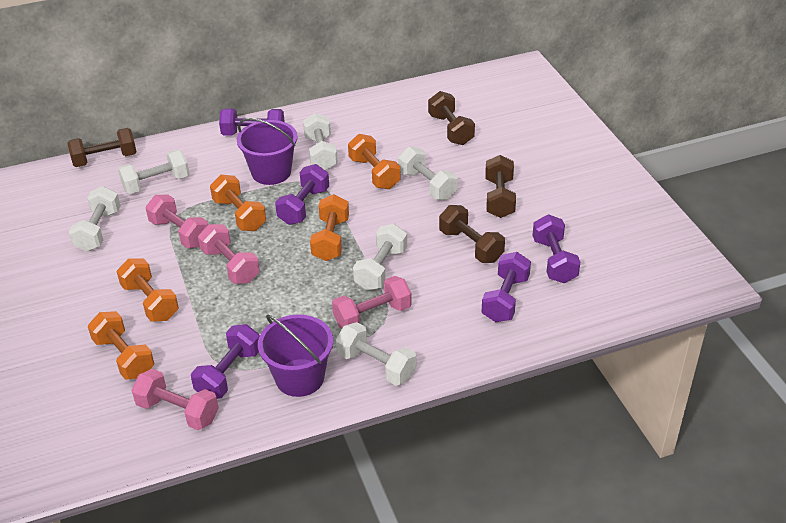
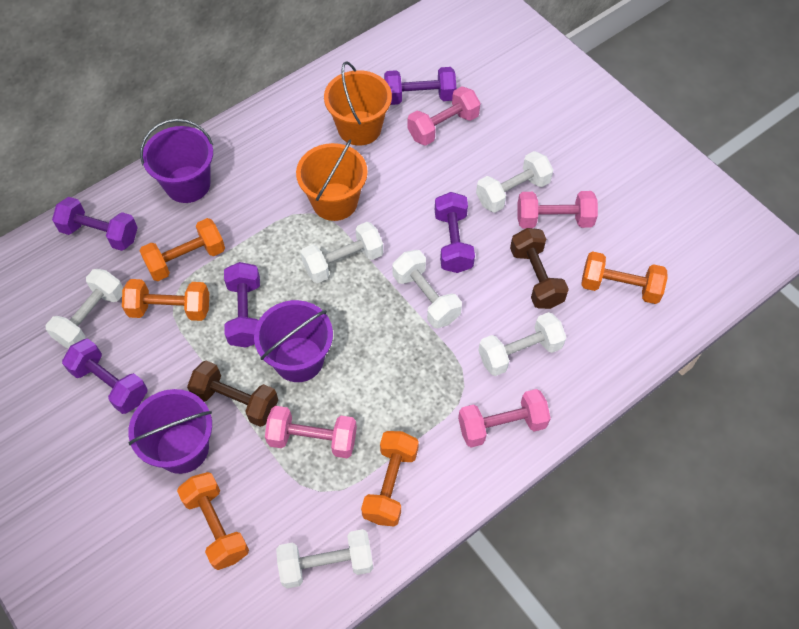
brown dumbbell: [67,128,137,167] [428,91,475,145] [439,205,505,263] [485,155,516,218] = 4 -> [187,361,278,427] [510,228,569,309] = 2
orange bucket: none = 0 -> [296,140,368,221] [324,61,392,146] = 2
purple bucket: [237,118,297,185] [258,315,333,397] = 2 -> [128,389,212,474] [140,119,213,203] [254,300,333,382] = 3

